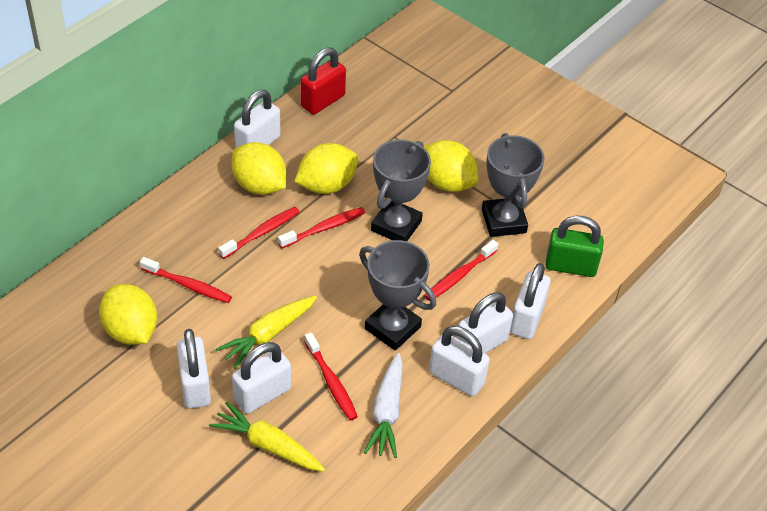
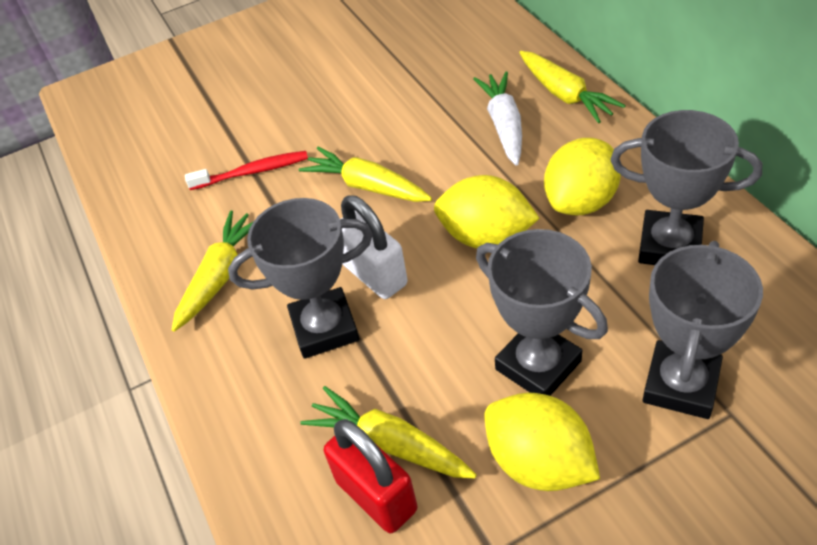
green padlock: [545,216,604,277] = 1 -> none = 0
grey trophy: [359,240,436,350] [371,140,431,241] [482,133,545,237] = 3 -> [228,198,373,359] [476,229,608,396] [610,110,762,265] [643,241,763,419] = 4
red toothbrush: [140,257,232,303] [218,207,300,259] [278,207,365,248] [304,332,358,421] [425,240,498,301] = 5 -> [185,151,308,190] = 1
white padlock: [176,329,211,408] [232,342,291,414] [234,90,280,149] [429,326,490,396] [457,292,513,354] [510,263,551,339] = 6 -> [341,195,407,299] = 1
yellow carrot: [209,401,325,472] [216,296,317,369] = 2 -> [172,210,254,332] [298,147,432,202] [300,386,477,478] [519,51,626,123] = 4
yellow lemon: [99,284,157,345] [232,142,287,195] [294,143,358,194] [424,140,478,192] = 4 -> [434,175,540,248] [484,393,600,491] [544,138,621,216] = 3

